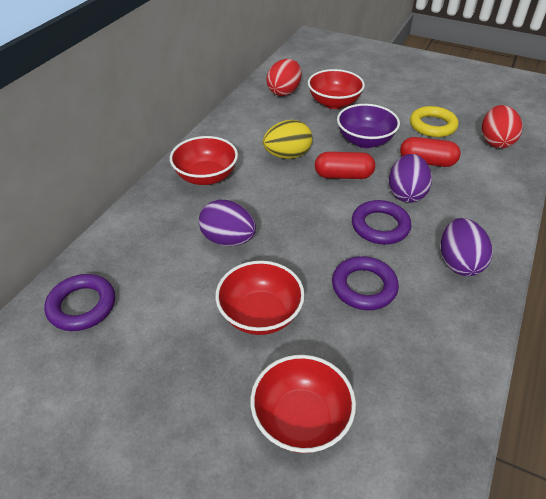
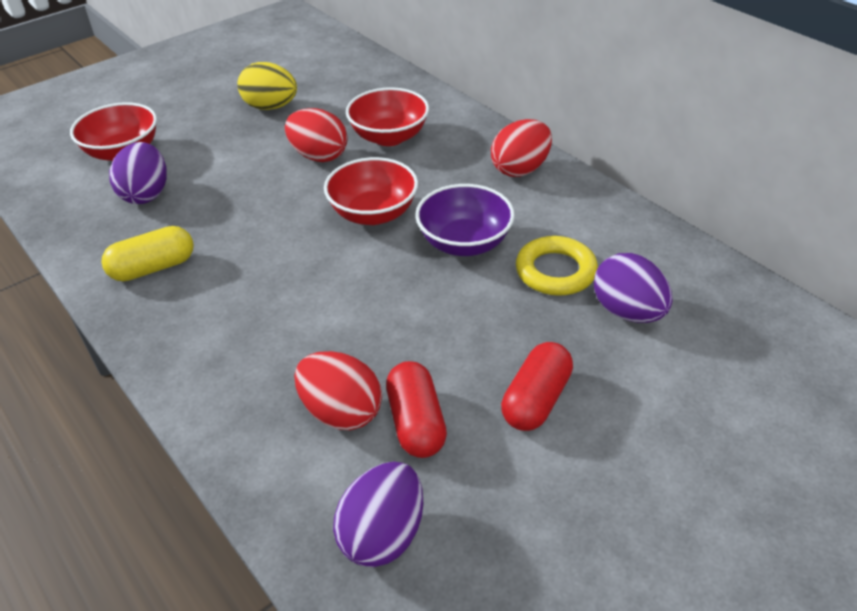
purple ring: [44,274,115,331] [332,256,399,310] [352,200,411,244] = 3 -> none = 0
red bowl: [170,136,238,185] [215,261,305,335] [250,355,356,453] [308,69,365,109] = 4 -> [70,102,157,161] [324,157,418,225] [346,87,429,146] = 3
red egg: [267,59,301,96] [482,105,523,148] = 2 -> [285,108,348,162] [294,351,382,430] [491,119,552,177] = 3
yellow capsule: none = 0 -> [101,226,194,281] = 1

